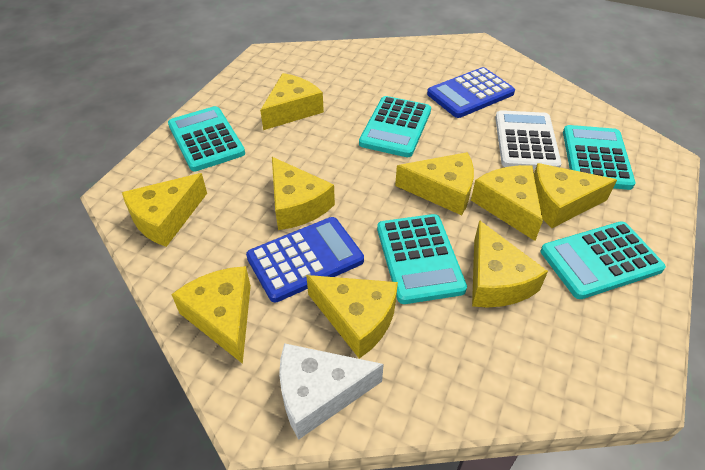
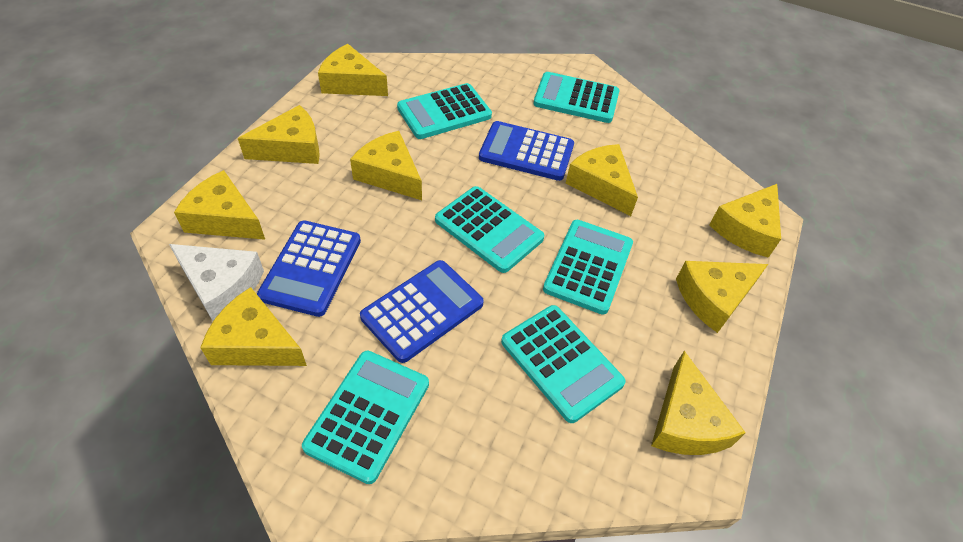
blue calculator: [246,217,364,302] [427,67,515,118] = 2 -> [257,220,361,317] [360,260,484,363] [479,121,574,181] = 3
turquoise calculator: [168,106,245,171] [359,96,431,157] [377,214,467,304] [541,221,666,299] [563,125,635,190] = 5 -> [302,351,429,484] [397,83,492,139] [435,186,544,273] [501,305,626,423] [533,72,620,123] [543,220,633,315] = 6
white calculator: [495,110,561,169] = 1 -> none = 0

